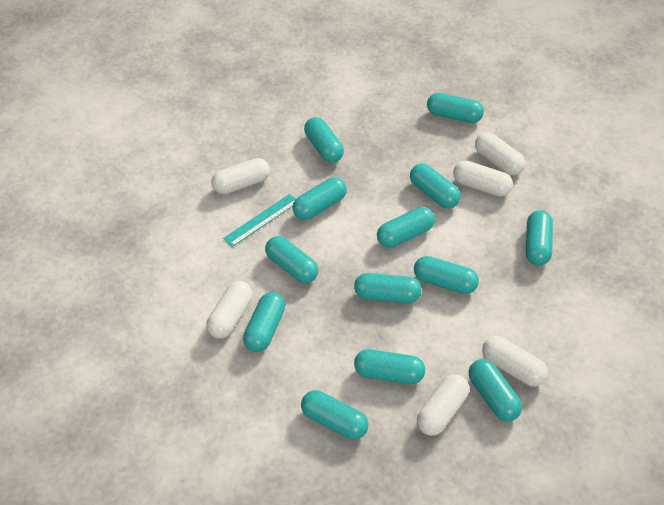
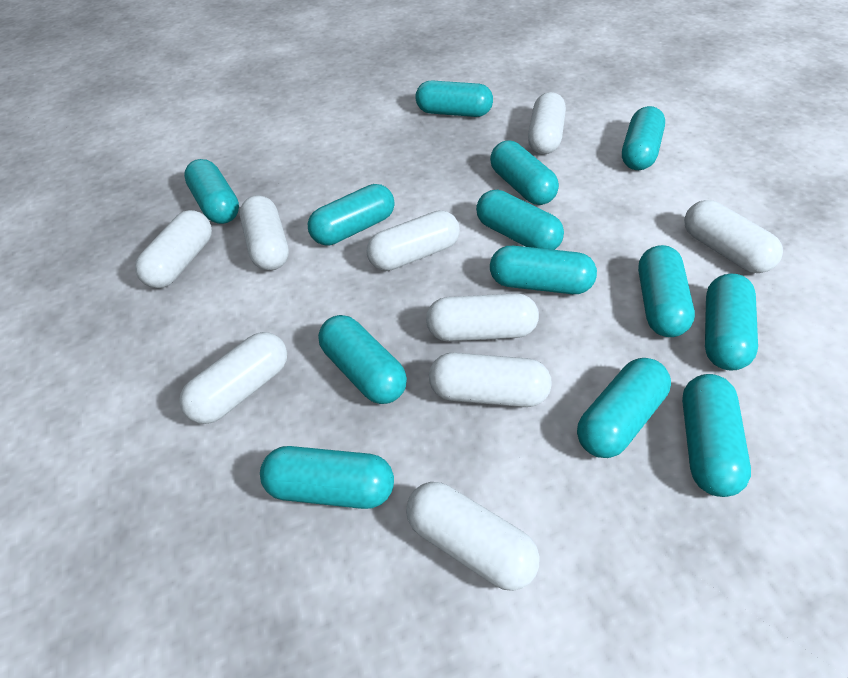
turquoise ruler: [223,194,295,247] = 1 -> none = 0
white capsule: [206,281,252,339] [211,158,270,194] [417,374,469,436] [453,161,513,197] [475,132,525,176] [482,336,548,387] = 6 -> [135,210,212,288] [179,332,287,424] [240,195,289,271] [367,210,460,271] [406,482,540,591] [426,293,539,342] [429,352,552,407] [528,92,566,154] [684,200,783,273] = 9

